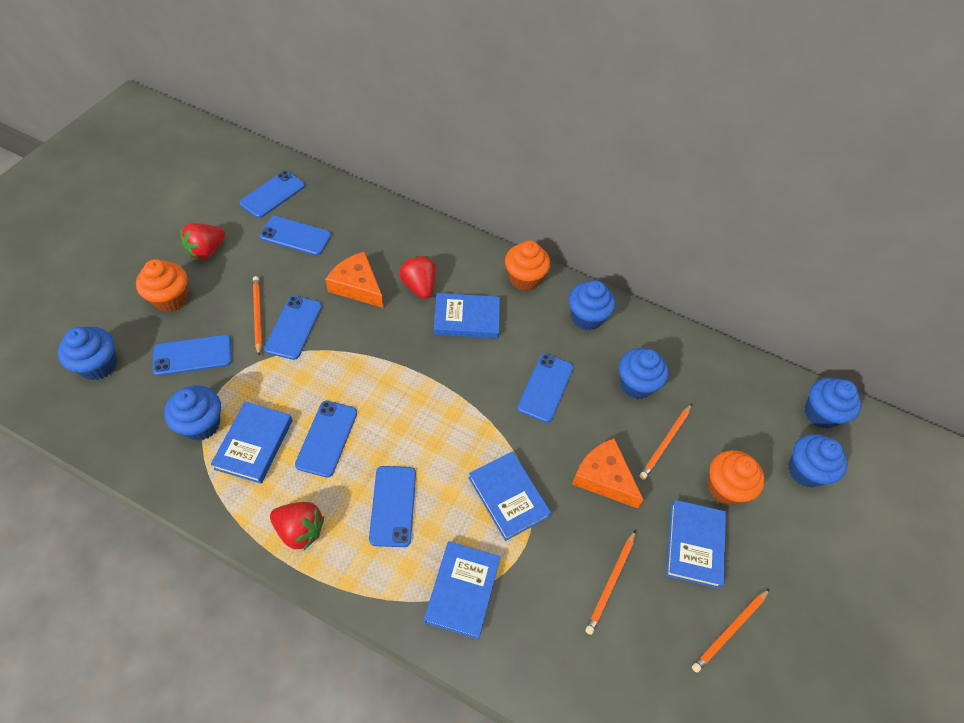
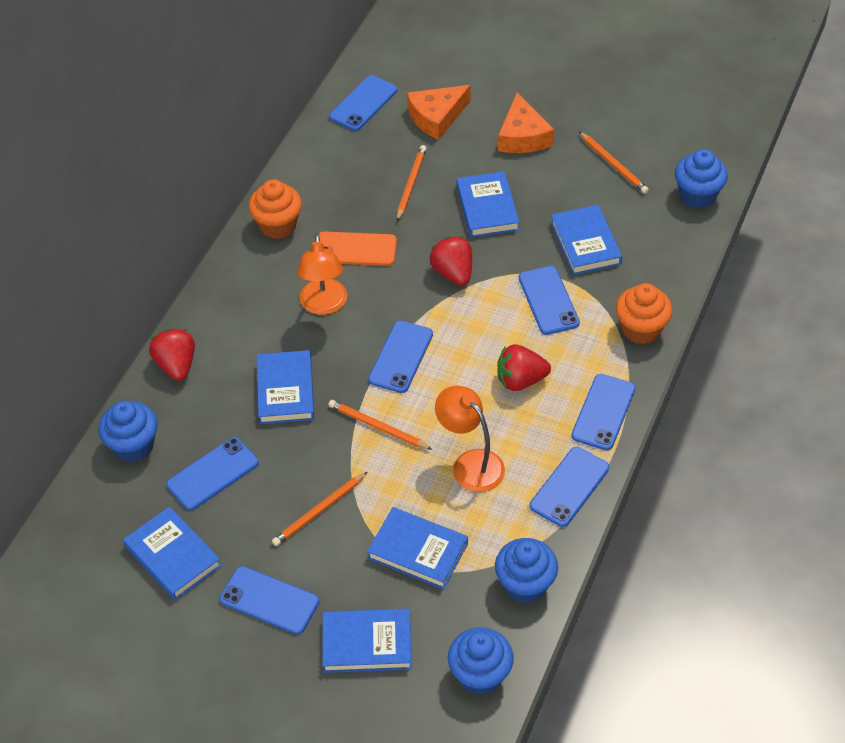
blue book: [211,402,293,484] [424,541,501,639] [434,293,500,339] [469,451,551,541] [666,500,726,589] = 5 -> [123,506,221,600] [257,350,314,424] [323,609,412,673] [367,507,468,590] [457,171,520,238] [551,205,622,275] = 6
blue cupcake: [58,327,117,380] [164,386,221,441] [569,280,615,330] [619,348,669,399] [788,434,848,487] [805,378,861,429] = 6 -> [98,401,158,462] [448,627,513,695] [495,538,558,603] [675,149,728,208] = 4
orange cupcake: [136,259,187,312] [505,240,550,291] [708,450,765,505] = 3 -> [249,180,302,239] [616,283,672,344] = 2
orange lamp: none = 0 -> [297,233,347,315] [435,386,505,492] = 2
orange phone: none = 0 -> [319,232,397,266] = 1

